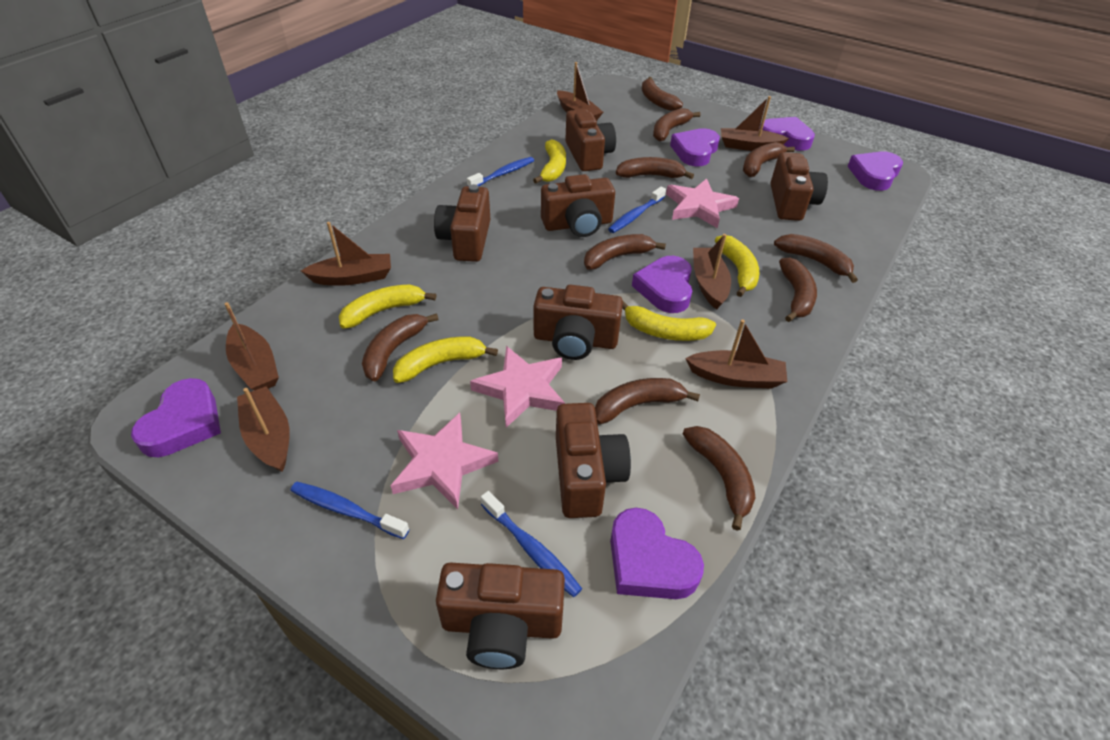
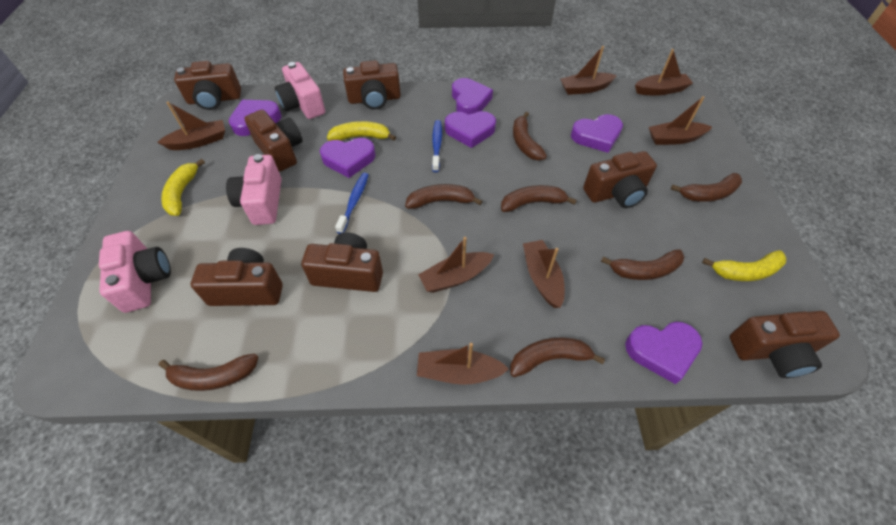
blue toothbrush: [290,482,409,539] [467,157,534,186] [481,491,582,597] [608,186,666,233] = 4 -> [335,173,369,234] [432,120,442,172] = 2
brown banana: [362,313,439,381] [584,234,666,270] [595,378,700,424] [616,157,694,179] [642,77,683,111] [653,108,700,142] [683,426,756,531] [743,142,795,177] [774,234,858,283] [779,258,817,322] = 10 -> [159,353,258,391] [405,184,483,209] [501,185,577,212] [510,337,605,377] [513,112,547,160] [601,249,684,280] [670,173,742,202] = 7
pink camera: none = 0 -> [99,231,171,313] [226,154,282,225] [275,62,325,119] = 3
pink star: [390,413,498,510] [470,346,565,428] [666,178,739,228] = 3 -> none = 0
yellow banana: [339,284,436,329] [393,337,498,383] [533,139,566,183] [622,301,716,341] [715,235,760,297] = 5 -> [161,159,205,216] [327,121,396,141] [702,250,787,281] = 3

